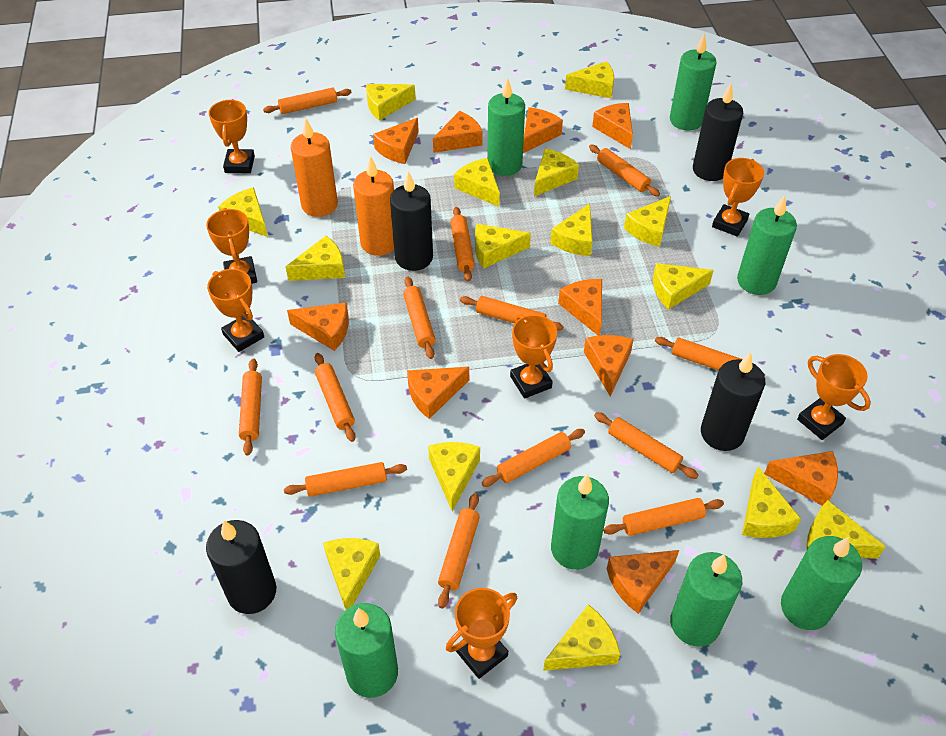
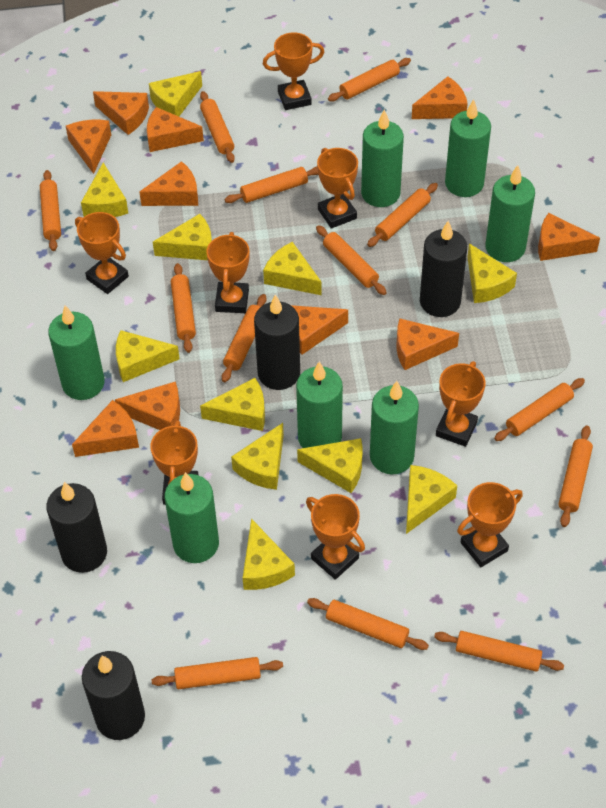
orange candle: [291,117,338,217] [353,156,394,256] = 2 -> none = 0
orange trophy: [206,208,257,284] [207,269,264,352] [209,99,255,173] [446,588,517,679] [510,314,557,399] [712,158,764,237] [797,354,871,440] = 7 -> [75,212,129,294] [150,420,199,505] [207,232,249,313] [263,32,324,110] [306,494,365,580] [317,148,358,229] [436,361,485,447] [457,482,523,567] = 8
yellow cheese: [218,187,268,237] [286,236,345,281] [323,538,380,610] [366,84,416,121] [428,442,480,511] [454,158,500,207] [475,224,531,269] [534,149,579,197] [543,604,621,671] [550,203,593,256] [565,61,614,98] [624,196,671,247] [653,263,714,310] [742,467,801,538] [807,500,886,559] = 15 -> [81,163,128,217] [116,330,180,382] [149,71,202,116] [153,214,212,260] [200,378,265,431] [231,423,284,490] [243,518,295,590] [263,242,322,295] [297,438,363,493] [406,465,457,534] [467,243,517,303] = 11

